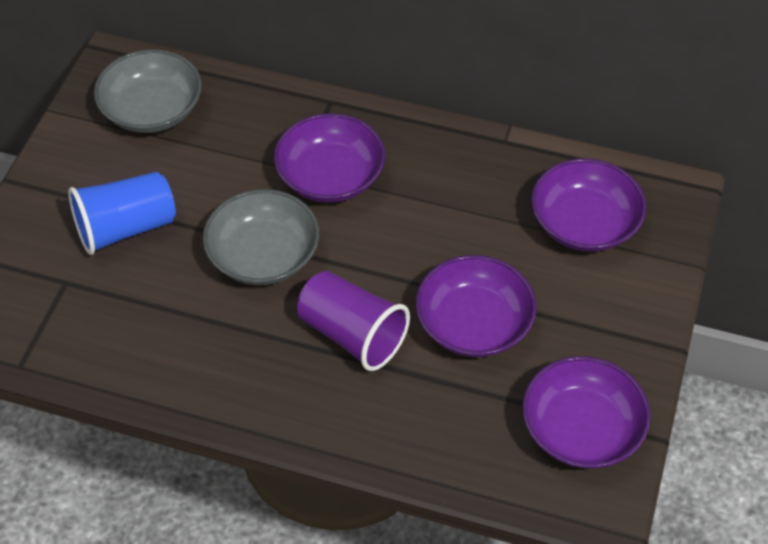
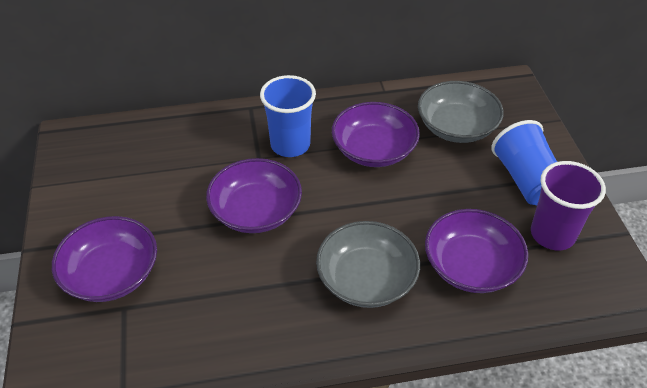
blue cup: [68,172,176,255] = 1 -> [260,75,316,157] [492,120,557,205] = 2

